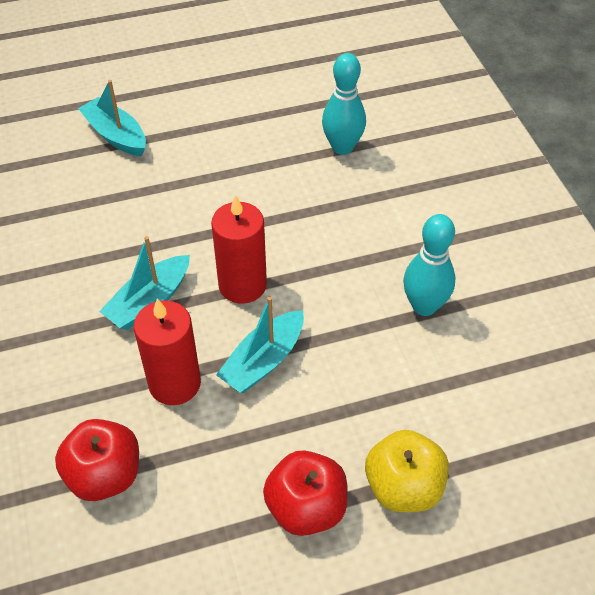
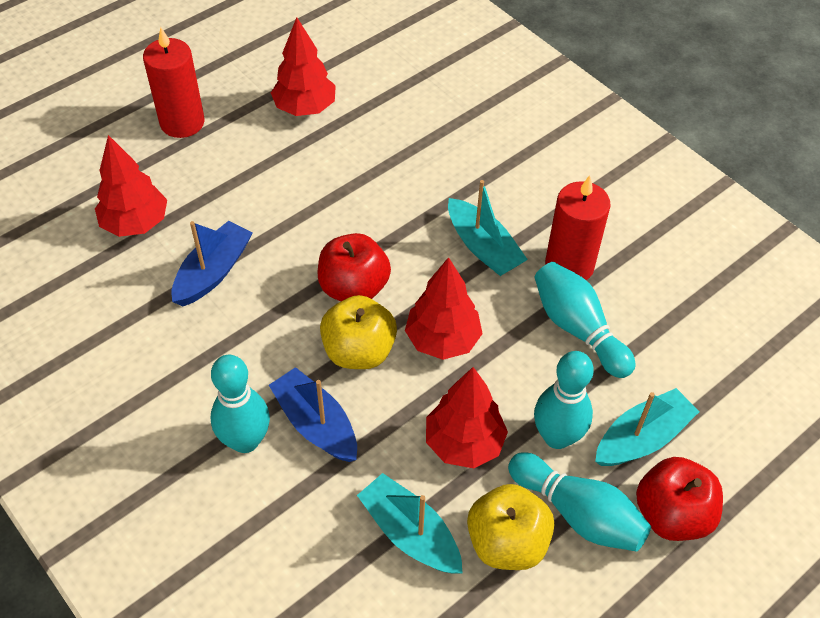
blue boat: none = 0 -> [172,221,253,306] [269,367,357,462] = 2
red tree: none = 0 -> [95,135,167,237] [271,17,336,116] [405,257,483,360] [426,367,508,468] = 4
turquoise bowling pin: [322,53,366,155] [403,214,455,316] = 2 -> [211,355,270,453] [508,452,651,552] [534,262,636,378] [534,351,594,449] = 4
yellow apple: [365,430,449,512] = 1 -> [320,295,397,369] [467,484,554,570] = 2

